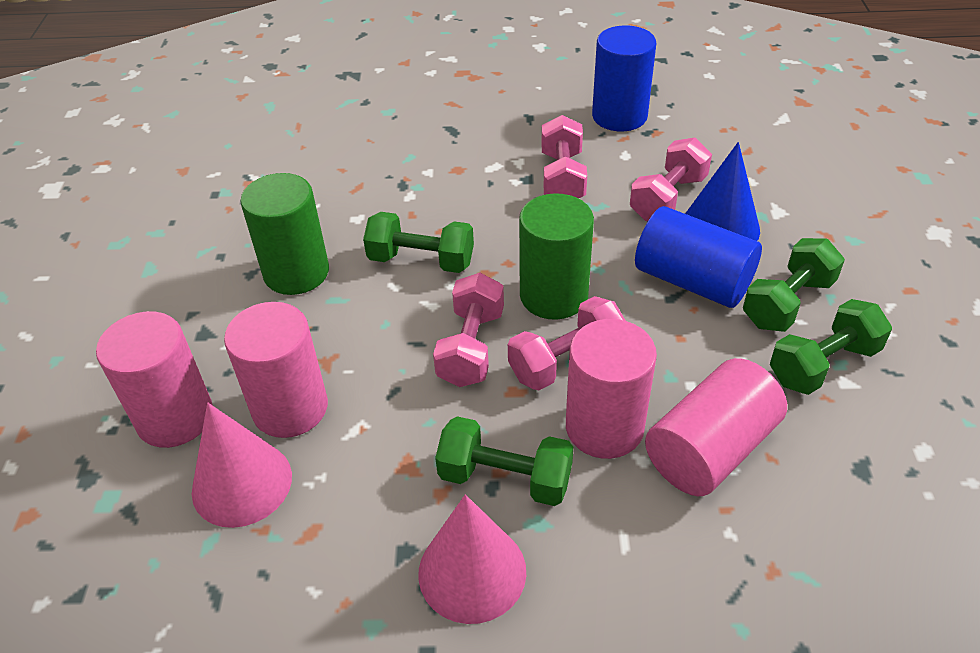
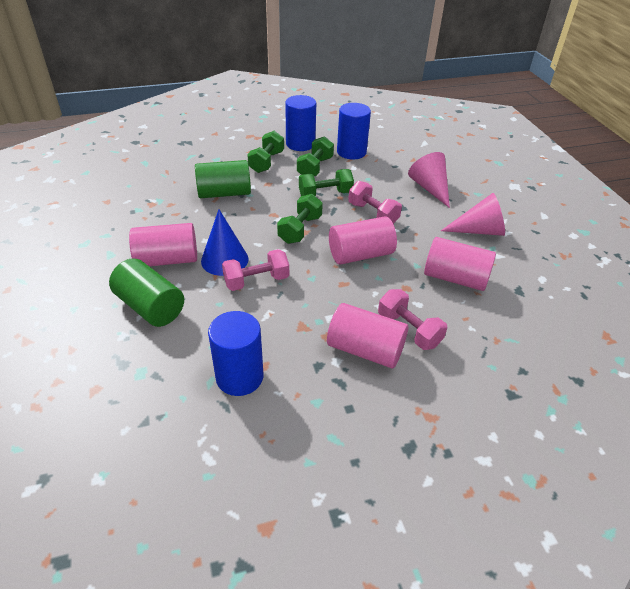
blue cylinder: [592,26,656,131] [635,206,762,308] = 2 -> [208,311,263,396] [285,95,316,151] [337,103,371,160] = 3
pink dumbbell: [433,273,504,387] [508,296,626,390] [541,115,587,198] [630,137,712,221] = 4 -> [222,249,289,291] [348,181,402,224] [378,289,447,350] = 3

